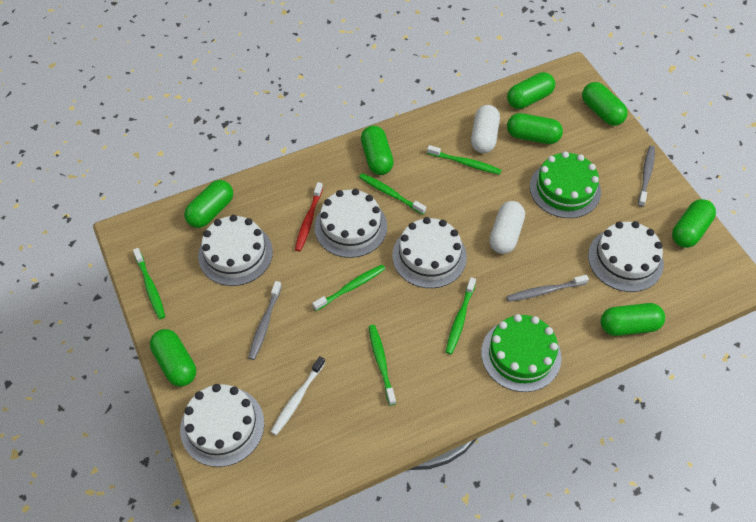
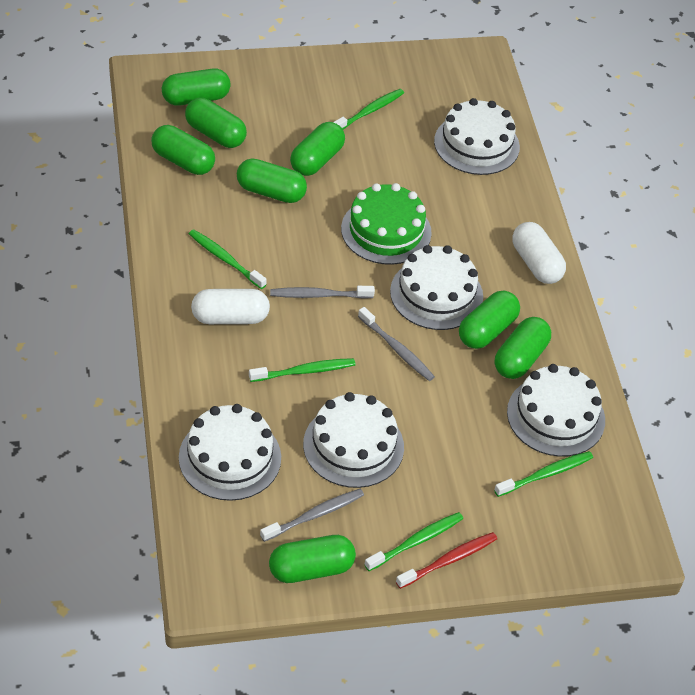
green cake: [481,314,562,392] [530,151,601,218] = 2 -> [341,183,432,265] = 1
green toothbrush: [133,248,165,319] [312,264,385,311] [359,173,426,215] [369,325,396,406] [427,145,501,175] [446,277,476,354] = 6 -> [189,229,267,289] [249,358,356,382] [333,89,404,130] [364,512,463,571] [494,451,593,497] = 5
white toothbrush: [271,356,325,435] = 1 -> none = 0

